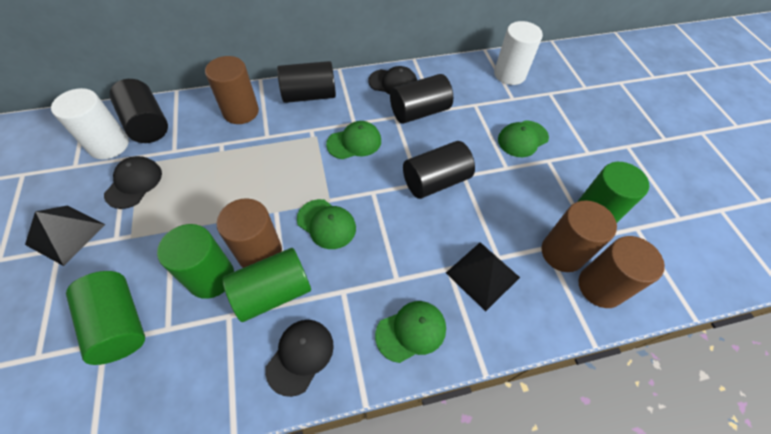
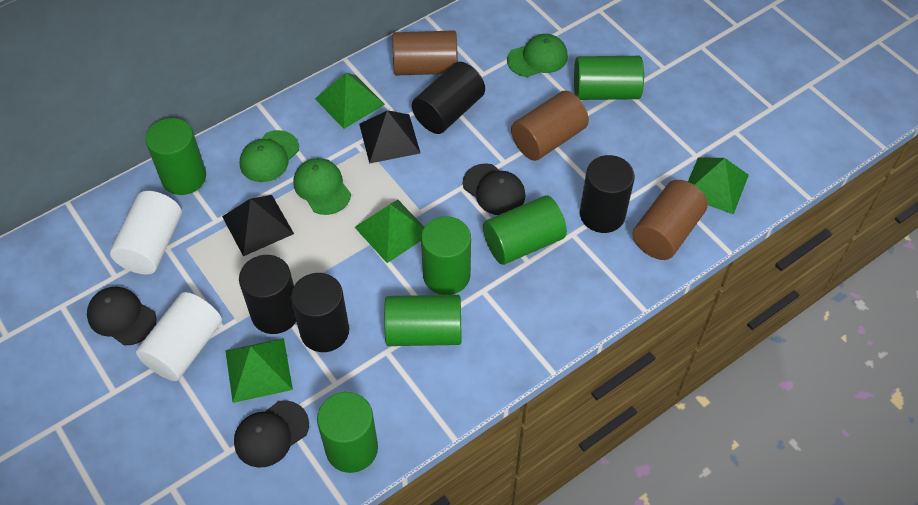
brown cylinder: [205,56,259,124] [216,198,282,268] [541,200,617,272] [578,236,665,308] = 4 -> [392,30,458,76] [511,91,589,161] [632,180,708,260] = 3
green cap: [297,199,356,249] [326,121,381,159] [375,301,446,363] [498,120,549,157] = 4 -> [240,130,299,182] [293,158,351,215] [507,34,568,77] = 3
green cylinder: [66,271,145,365] [157,224,234,299] [222,248,311,322] [577,162,649,223] = 4 -> [145,118,206,195] [317,392,378,473] [384,295,461,346] [421,216,471,295] [483,196,567,265] [574,56,644,100] = 6
green pyramid: none = 0 -> [225,338,293,403] [315,73,385,129] [355,200,424,263] [688,157,749,214] = 4

